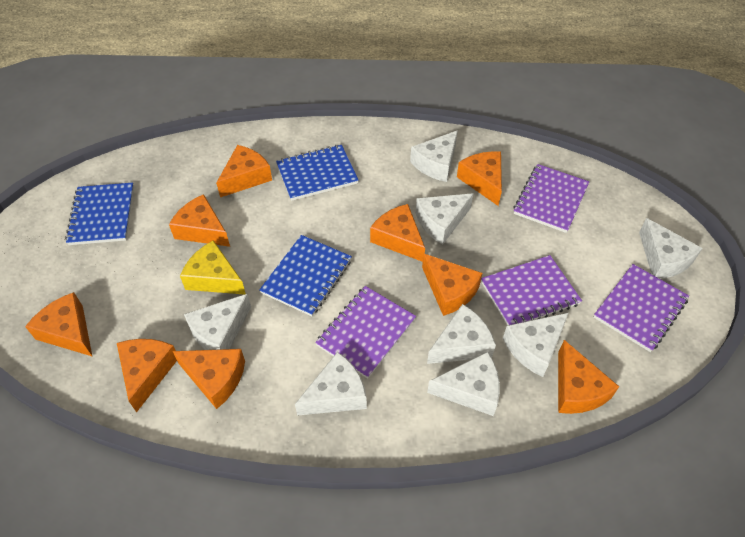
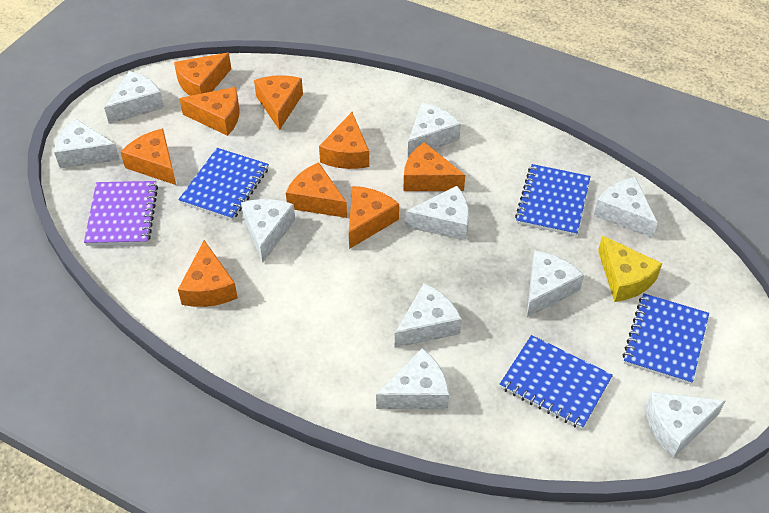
blue notebook: [65,183,134,245] [259,235,352,316] [276,145,359,201] = 3 -> [178,148,269,221] [500,335,613,429] [515,164,591,236] [623,293,709,385] = 4
purple notebook: [315,286,416,379] [481,255,582,325] [513,164,589,233] [594,264,689,352] = 4 -> [84,181,158,246] = 1
white cheese: [184,294,251,350] [295,352,367,415] [410,130,458,182] [416,193,473,244] [427,304,496,364] [427,351,500,416] [503,313,569,377] [639,218,703,279] = 8 -> [54,118,120,169] [104,71,164,124] [241,199,295,263] [376,348,449,409] [395,283,462,348] [405,186,469,241] [408,102,461,158] [527,251,584,317] [594,177,658,238] [646,392,725,458] = 10

